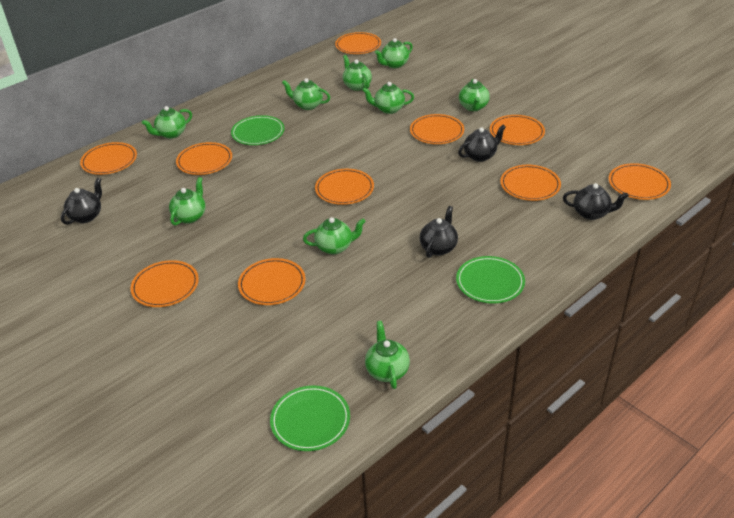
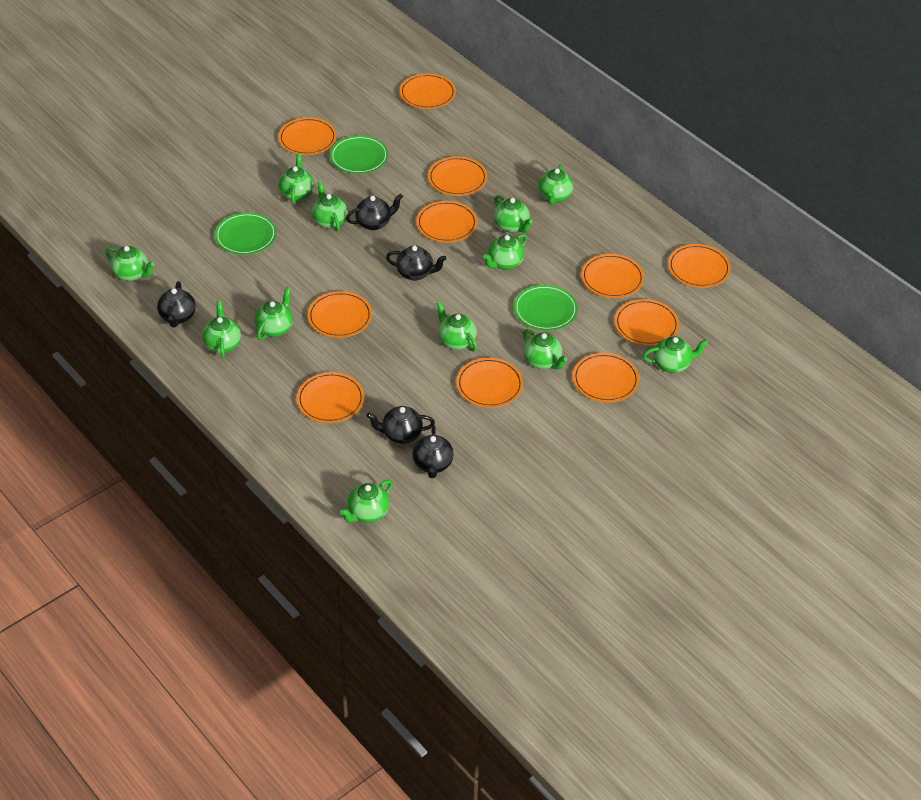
black teapot: [61,178,102,225] [420,206,458,258] [458,125,506,162] [563,183,629,220] = 4 -> [157,281,196,327] [346,194,403,230] [366,406,435,444] [386,245,447,281] [412,426,454,478] = 5
green teapot: [142,106,192,139] [169,177,206,226] [282,78,330,110] [303,217,366,254] [343,55,372,91] [362,82,414,114] [365,321,410,389] [375,38,413,68] [459,79,490,111] = 9 -> [105,246,155,281] [202,301,241,358] [255,287,293,340] [279,153,314,204] [312,181,348,231] [340,480,393,523] [436,302,477,352] [483,234,527,270] [494,195,533,233] [522,329,568,370] [538,164,574,205] [643,336,709,373] = 12
orange plate: [80,142,137,175] [131,260,199,307] [176,142,232,175] [238,258,306,305] [315,169,374,205] [335,32,381,54] [410,114,464,144] [490,115,545,145] [500,165,561,201] [609,163,671,200] = 10 -> [278,117,337,155] [297,372,364,423] [308,291,372,338] [400,74,456,109] [416,201,478,243] [428,156,487,196] [456,358,523,408] [573,353,639,402] [581,254,644,298] [615,299,679,346] [668,244,731,288] = 11

